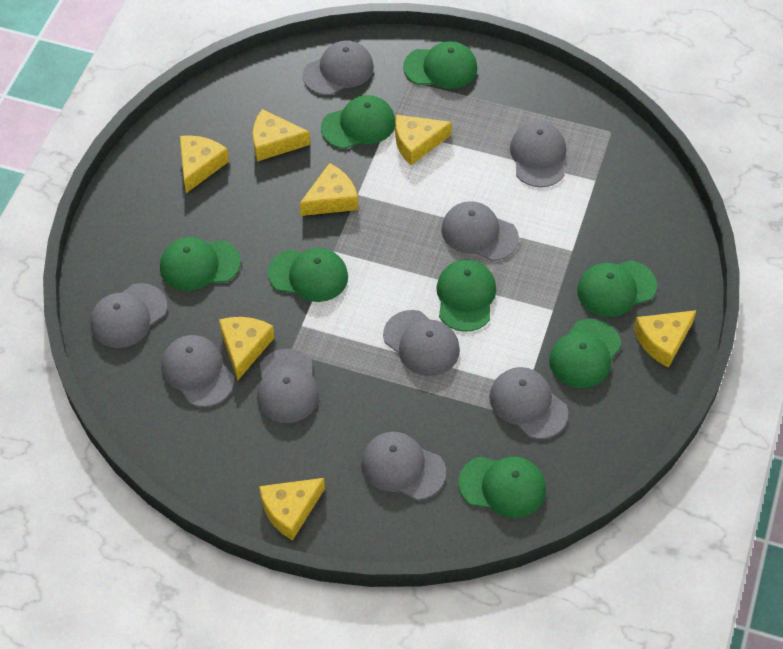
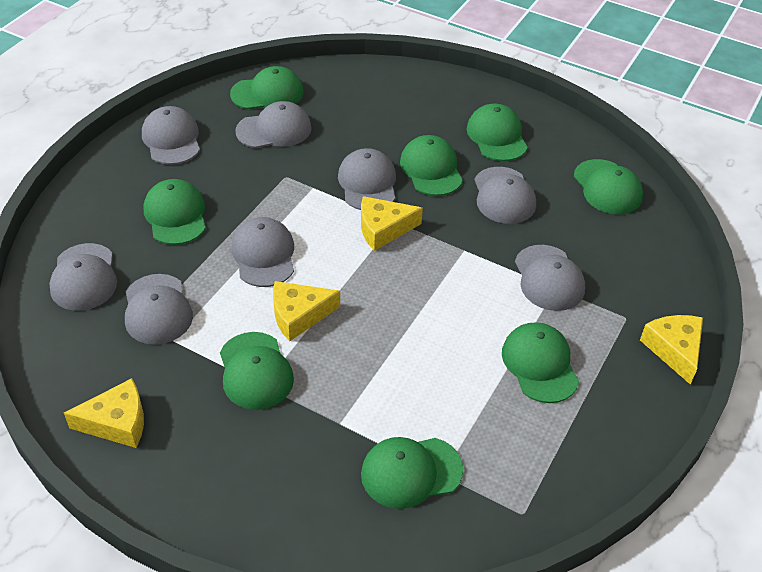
grey cap: [90,283,167,348] [161,335,235,407] [257,349,319,423] [303,40,374,95] [361,432,446,500] [383,310,460,376] [441,201,519,261] [489,367,568,439] [510,122,566,187] = 9 -> [49,243,117,311] [125,274,193,345] [142,106,200,165] [231,217,294,287] [235,101,312,148] [338,148,396,210] [474,167,536,224] [515,245,585,311] = 8
yellow cheese: [180,135,229,193] [219,317,274,380] [253,109,310,161] [259,478,325,540] [300,163,358,216] [395,115,452,165] [634,310,696,368] = 7 -> [64,378,144,448] [273,281,340,341] [361,196,423,251] [640,315,703,385] = 4

